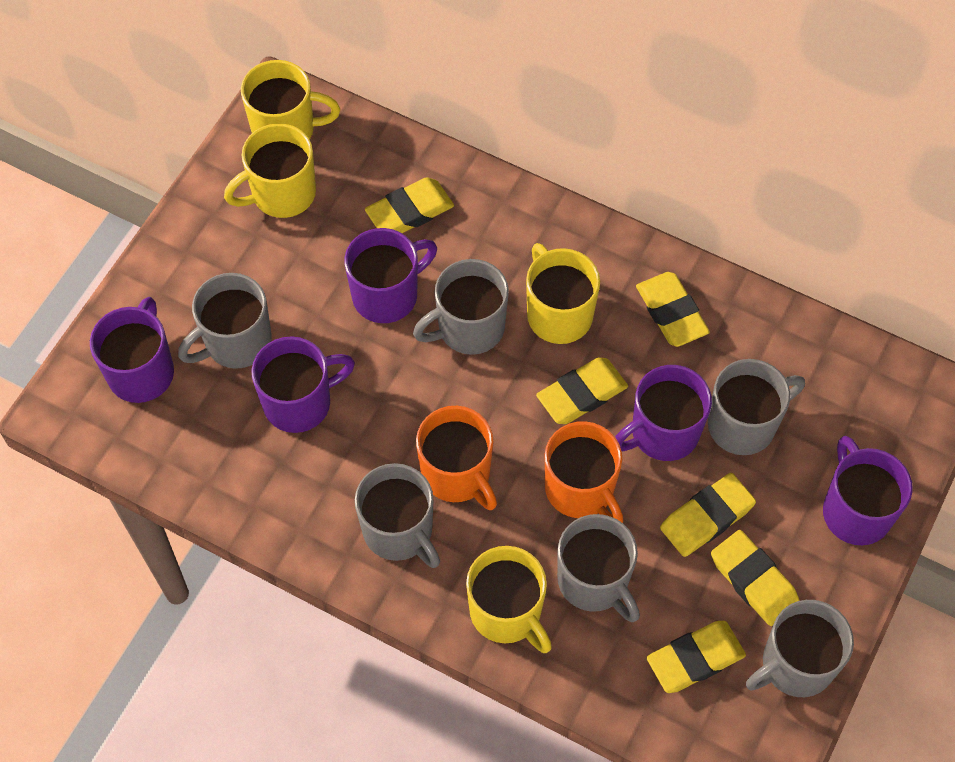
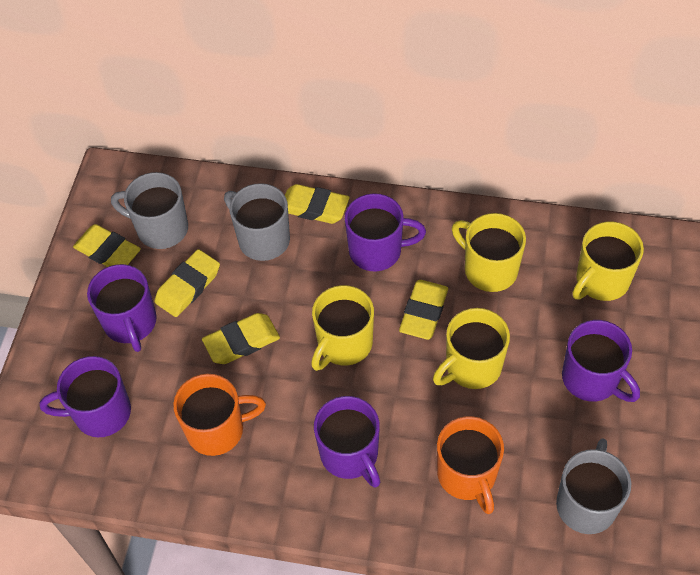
grey mug: [178,273,272,369] [355,463,440,568] [413,259,509,355] [557,514,640,622] [708,359,805,455] [746,600,854,697] = 6 -> [111,172,188,249] [224,183,290,261] [556,438,631,534] = 3
yellow eraser: [365,177,454,233] [536,357,628,424] [636,272,710,347] [647,621,746,693] [660,473,756,557] [711,530,800,626] = 6 -> [73,224,141,267] [154,249,220,317] [202,313,280,364] [285,184,350,224] [399,280,448,340] = 5

